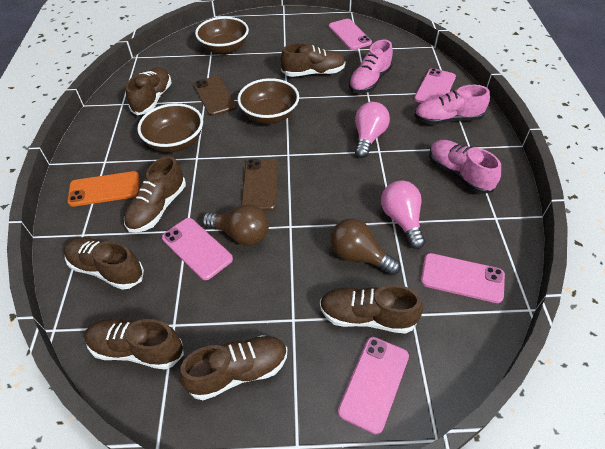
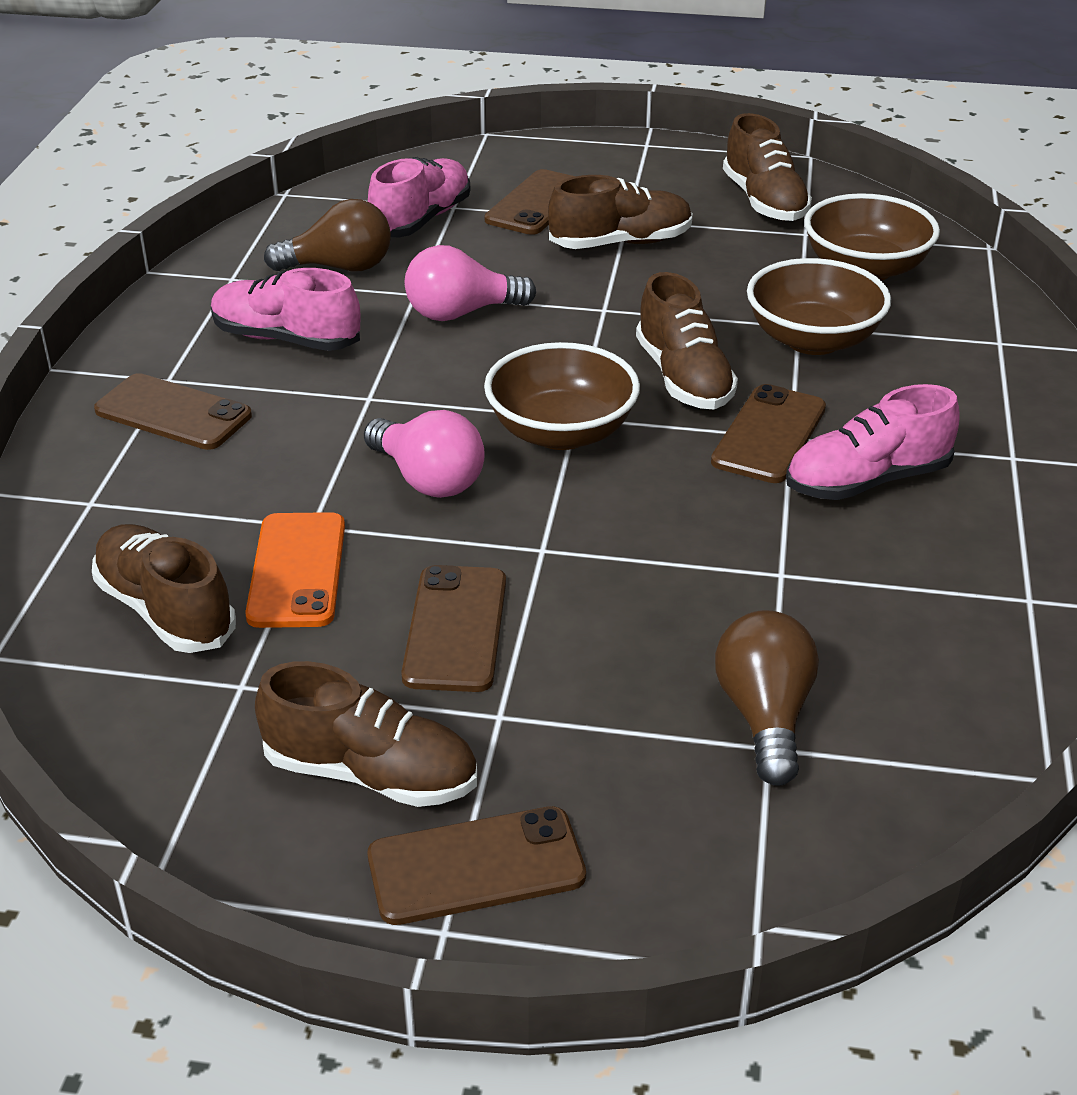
brown phone: [194,76,237,116] [241,159,278,211] = 2 -> [94,373,252,450] [368,806,586,925] [401,565,506,692] [485,169,576,235] [711,384,826,483] = 5
brown shoe: [64,237,144,290] [84,319,184,370] [124,156,186,233] [126,67,172,115] [179,335,287,400] [281,43,346,77] [320,285,423,334] = 7 -> [92,524,236,653] [255,661,477,807] [548,175,693,249] [636,272,738,409] [723,113,812,221] = 5
pink phone: [162,218,233,280] [329,19,372,50] [338,337,409,434] [414,68,456,103] [421,253,505,303] = 5 -> none = 0

